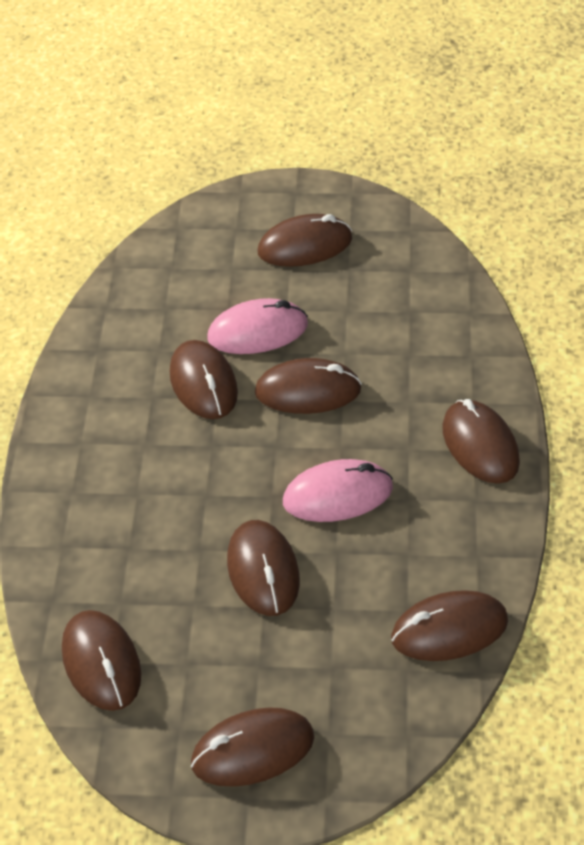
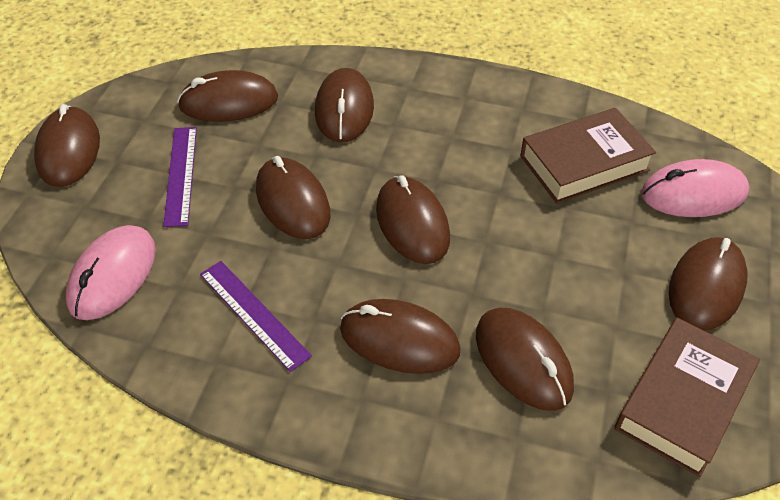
brown book: none = 0 -> [520,108,656,204] [615,318,760,477] = 2
purple ruler: none = 0 -> [163,127,197,227] [200,261,312,372] = 2

